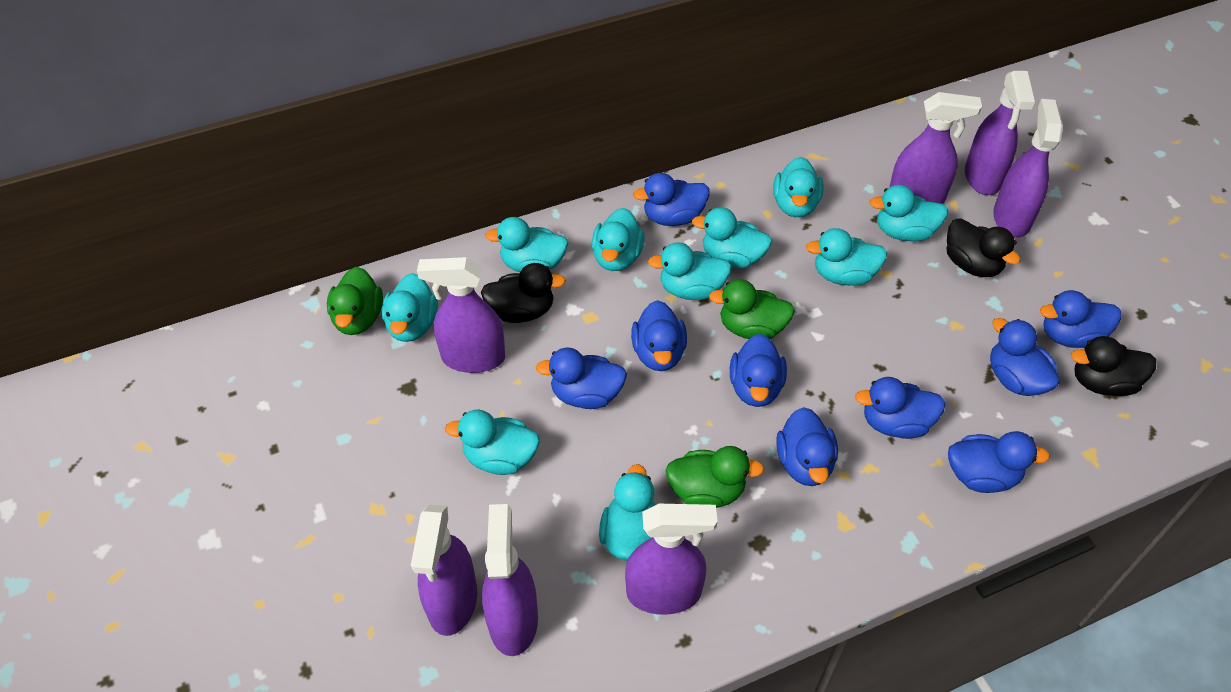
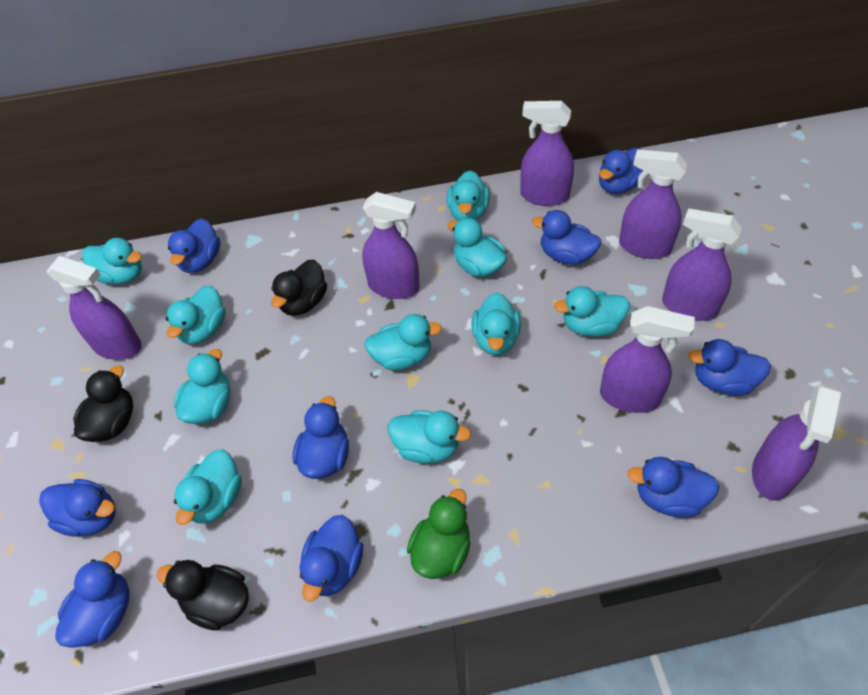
green duck: [327,267,383,335] [666,446,764,508] [709,279,795,339] = 3 -> [407,489,470,579] = 1

